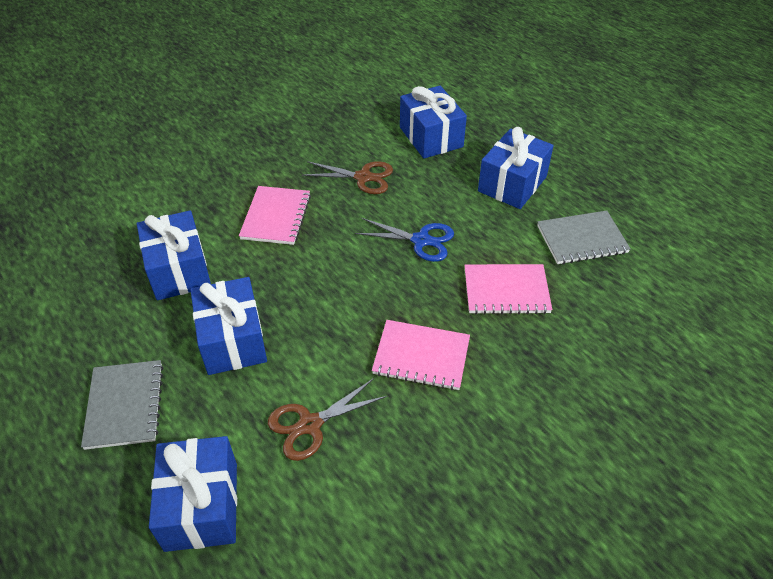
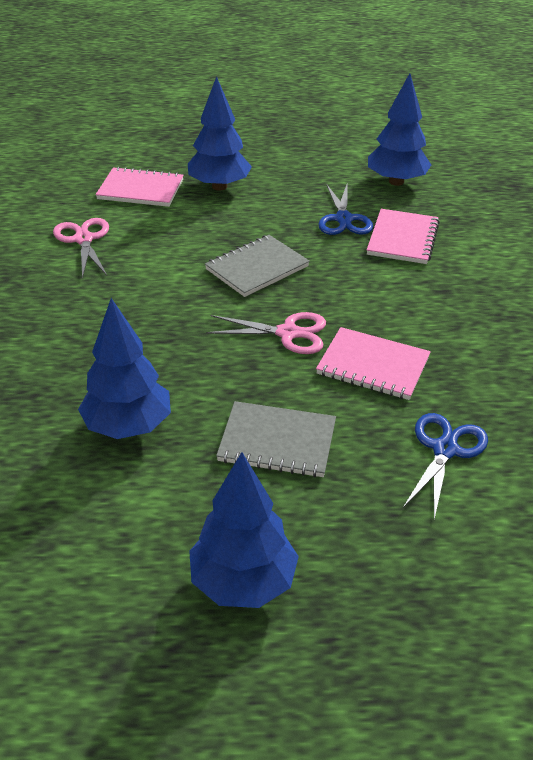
blue gift: [137,210,211,300] [149,436,237,552] [190,277,267,375] [400,86,467,159] [478,127,554,209] = 5 -> none = 0
blue scissors: [355,218,454,262] = 1 -> [318,184,373,235] [403,413,488,519] = 2
blue tree: none = 0 -> [78,298,171,439] [188,76,252,191] [189,452,299,608] [368,73,431,186] = 4
brown scissors: [268,378,387,461] [302,161,393,194] = 2 -> none = 0
pink scissors: none = 0 -> [53,218,109,279] [206,312,326,354] = 2

